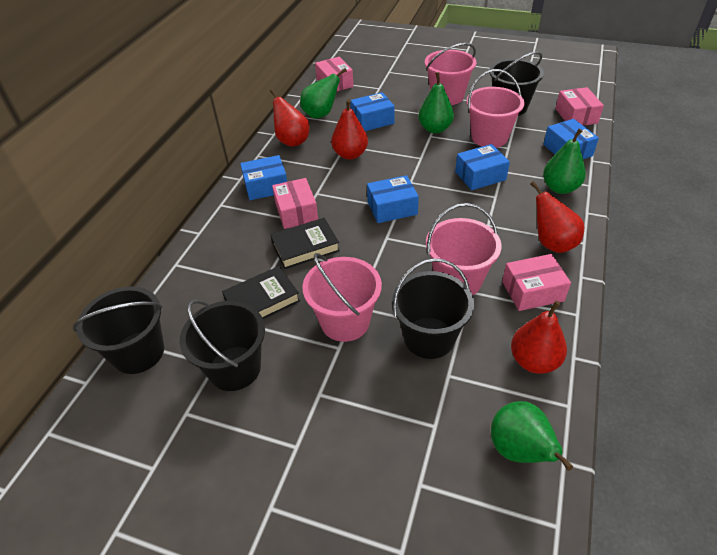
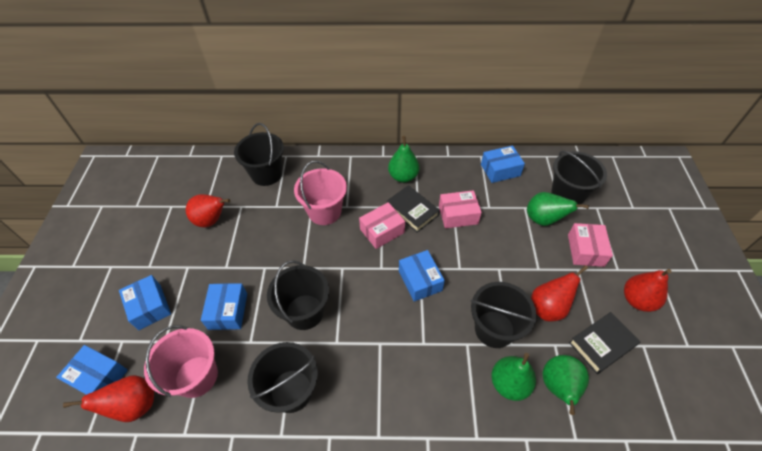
black bucket: [73,286,164,374] [180,300,265,391] [392,258,474,359] [490,52,544,116] = 4 -> [234,123,284,186] [247,342,318,413] [267,260,329,330] [471,282,537,348] [551,151,607,205] = 5
pink box: [272,178,318,229] [315,57,353,91] [502,254,571,311] [555,87,604,126] = 4 -> [359,202,405,249] [439,190,482,228] [568,223,613,267] = 3
pink bucket: [302,253,382,342] [425,43,476,105] [426,203,501,295] [466,69,524,148] = 4 -> [144,325,218,398] [294,160,347,225] = 2

